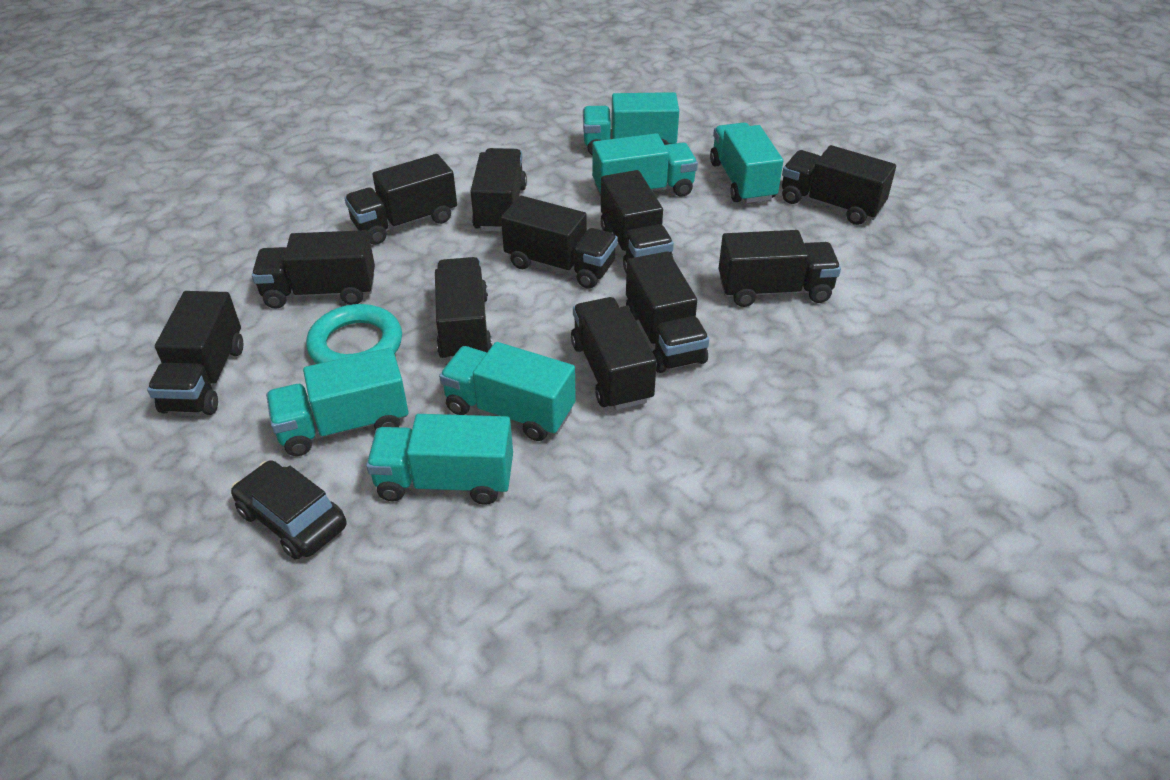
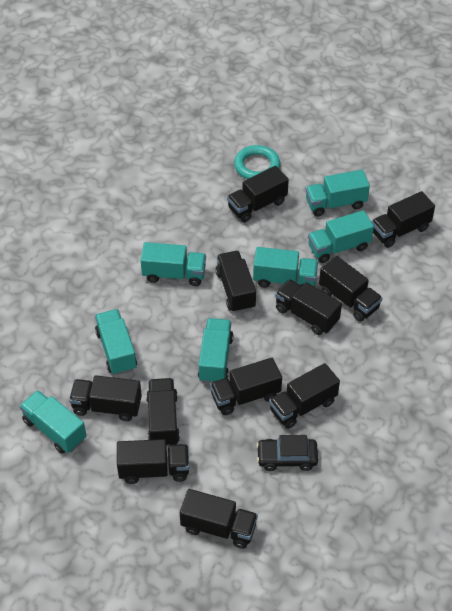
turquoise truck: [266,348,409,456] [366,414,513,505] [439,342,576,441] [583,92,679,155] [592,133,698,197] [710,123,783,203] = 6 -> [19,390,87,454] [95,309,137,375] [141,242,206,286] [198,318,233,383] [253,247,318,288] [306,170,370,217] [308,210,374,263] = 7

